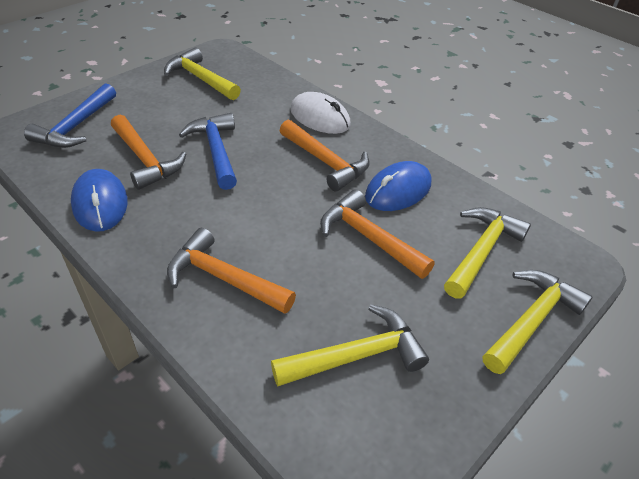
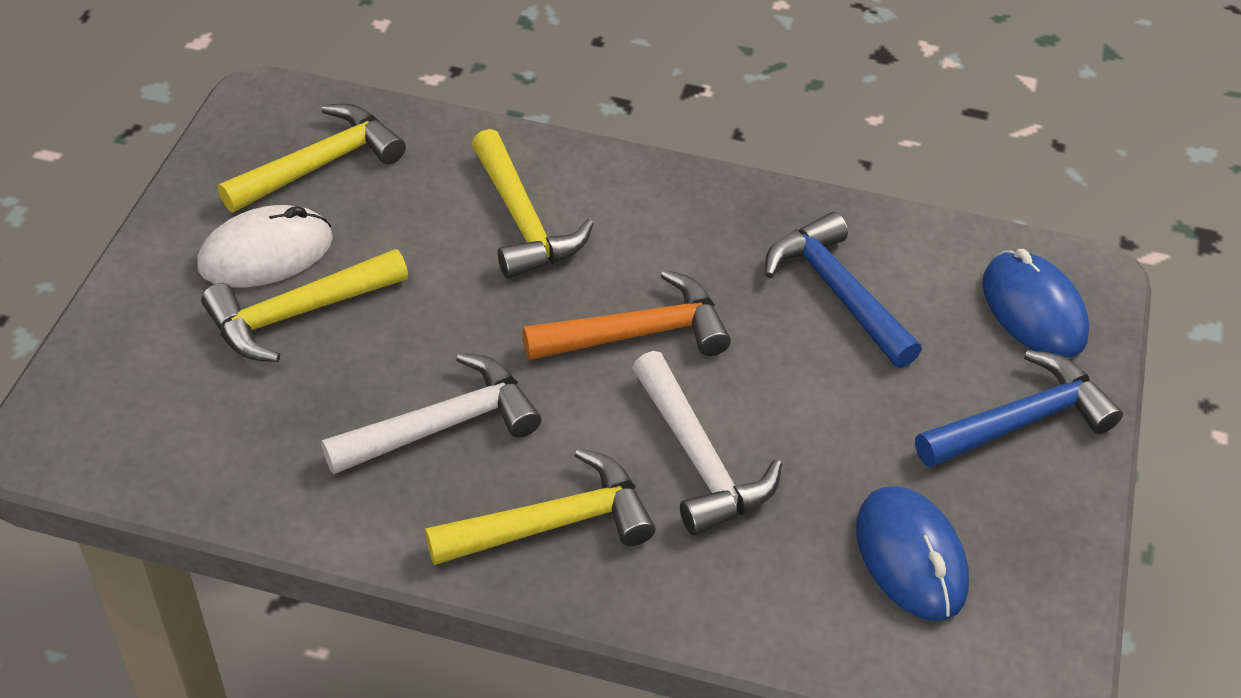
orange hammer: [111,115,186,190] [167,228,296,314] [279,120,370,192] [320,189,434,279] = 4 -> [522,270,731,360] = 1
white hammer: none = 0 -> [321,353,541,474] [633,351,782,536] = 2

